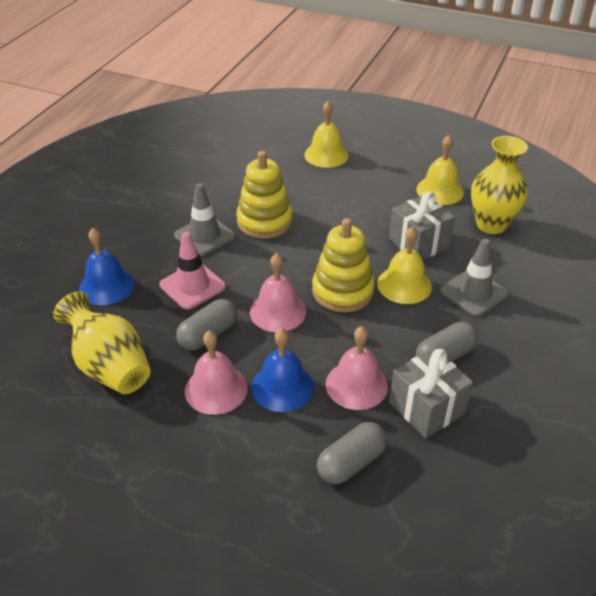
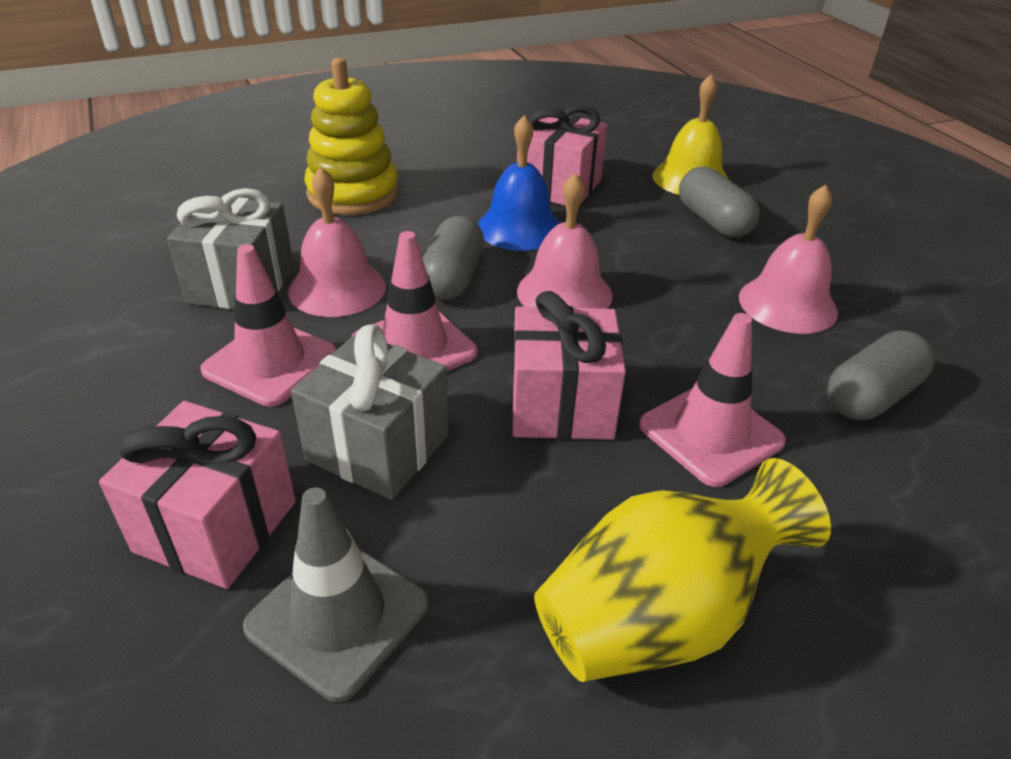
blue bell: [79,228,135,305] [251,328,314,412] = 2 -> [478,115,560,251] = 1
grey traffic cone: [174,183,236,257] [440,238,509,317] = 2 -> [243,487,429,702] = 1
pink gift: none = 0 -> [99,401,296,589] [511,291,626,440] [517,105,607,206] = 3
pink traffic cone: [159,232,226,310] = 1 -> [200,244,337,407] [352,231,477,371] [639,313,786,487] = 3
yellow bell: [304,101,349,168] [377,227,432,304] [416,135,464,205] = 3 -> [652,74,728,195] = 1
yellow stacking toy: [236,151,293,239] [312,218,375,313] = 2 -> [304,57,399,215] = 1
yellow vase: [53,291,151,394] [471,136,528,234] = 2 -> [534,458,831,682] = 1

